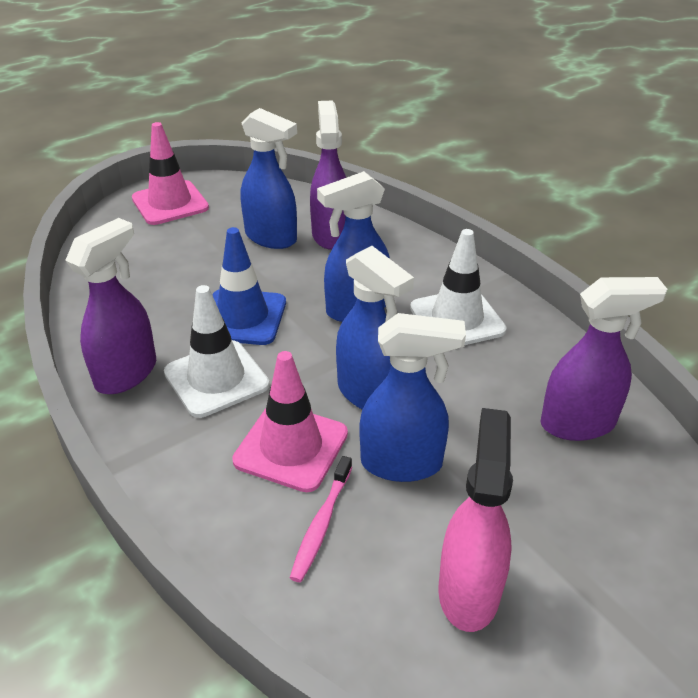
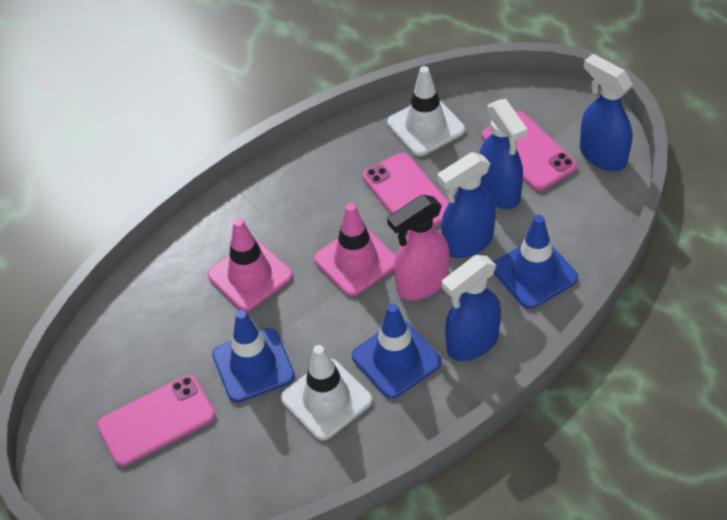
blue traffic cone: [212,227,286,345] = 1 -> [212,310,295,403] [352,303,441,399] [494,215,578,309] = 3
pink phone: none = 0 -> [97,375,216,467] [363,153,449,235] [482,111,577,191] = 3
pink toothbrush: [290,456,352,582] = 1 -> none = 0
purple spray bottle: [65,218,156,394] [310,101,346,250] [540,277,667,441] = 3 -> none = 0

